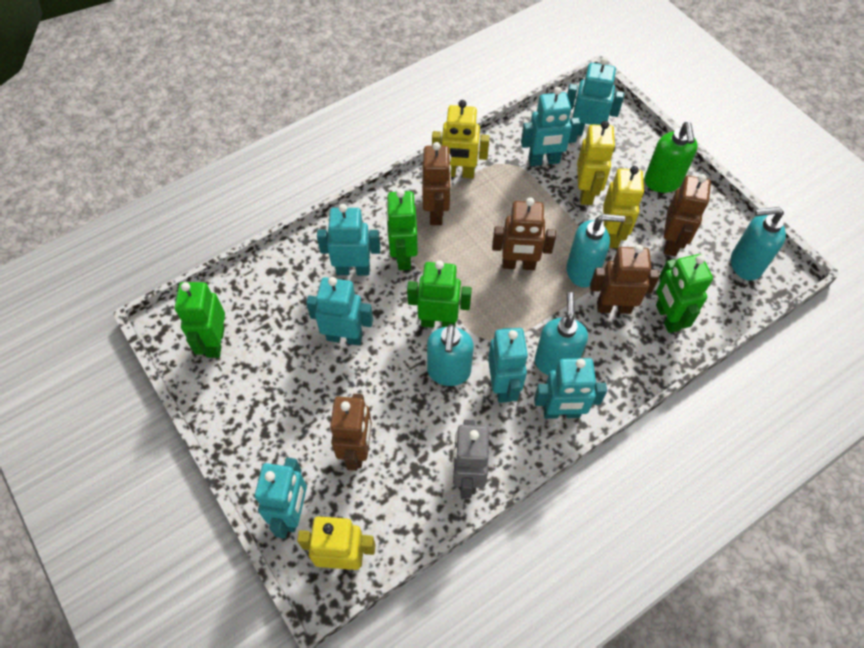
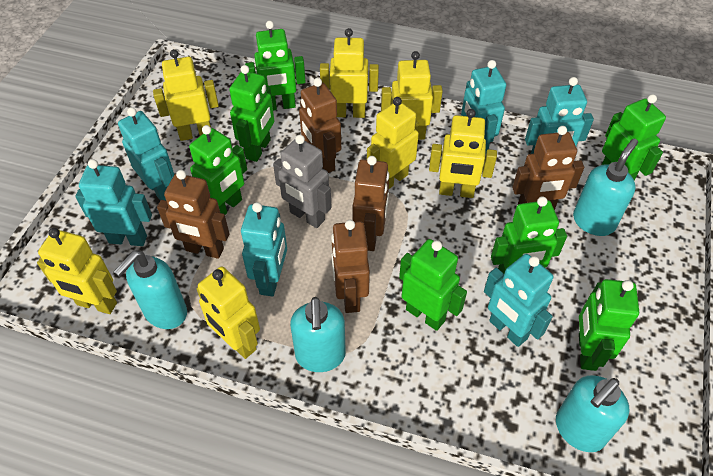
green robot: [175,282,225,358] [386,189,418,270] [407,261,472,328] [656,254,713,333] = 4 -> [189,125,247,215] [229,65,274,162] [245,21,306,111] [399,239,467,331] [491,196,567,273] [579,279,639,371] [602,94,666,180] = 7
green soap dispenser: [644,122,698,193] = 1 -> none = 0
turquoise robot: [255,458,307,538] [306,277,373,345] [317,204,380,275] [488,328,528,403] [521,87,581,166] [534,358,607,419] [567,57,624,136] = 7 -> [75,159,152,246] [118,107,174,201] [241,202,287,297] [461,60,506,155] [484,254,553,347] [525,77,594,154] = 6
yellow robot: [297,516,376,570] [432,100,490,178] [577,121,615,205] [603,166,644,248] = 4 -> [37,228,117,314] [153,49,219,141] [197,266,260,359] [320,28,379,118] [367,97,419,189] [381,51,443,140] [429,109,497,198] = 7

